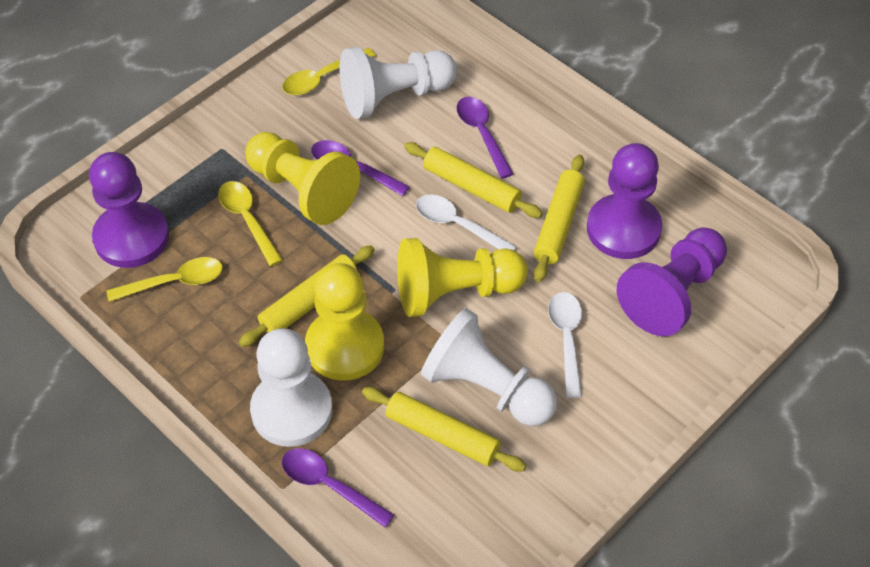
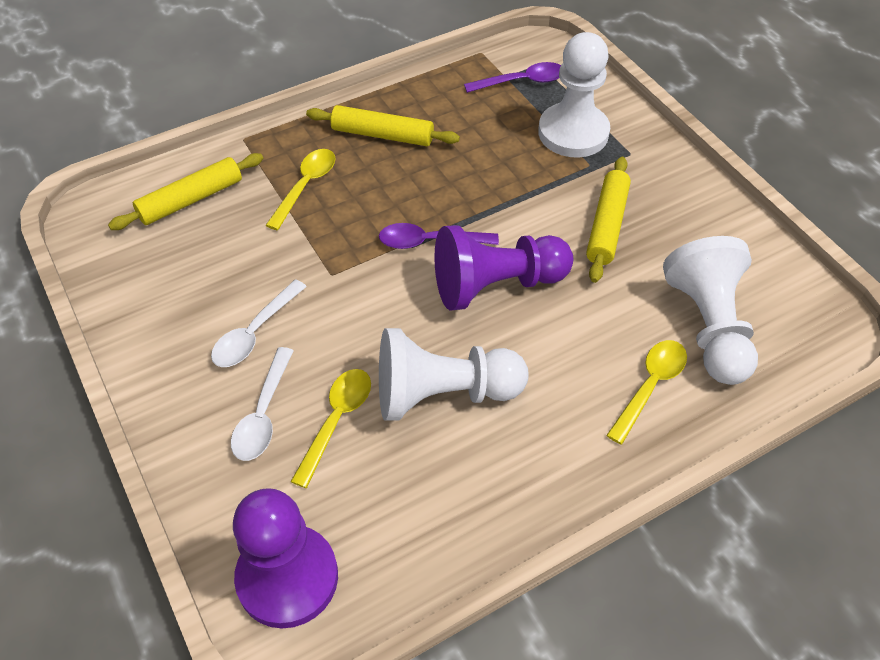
purple pawn: [89,152,169,268] [587,143,662,259] [617,227,727,336] = 3 -> [233,488,338,628] [434,225,573,310] = 2
purple spoon: [282,448,394,527] [311,140,410,196] [457,97,514,179] = 3 -> [379,223,499,249] [464,62,561,93] = 2
yellow pawn: [245,132,360,225] [305,263,384,381] [397,238,528,317] = 3 -> none = 0
yellow rolling pin: [239,245,375,347] [362,387,526,472] [404,142,543,218] [534,155,585,282] = 4 -> [108,153,263,230] [306,105,460,146] [586,157,631,283] = 3

